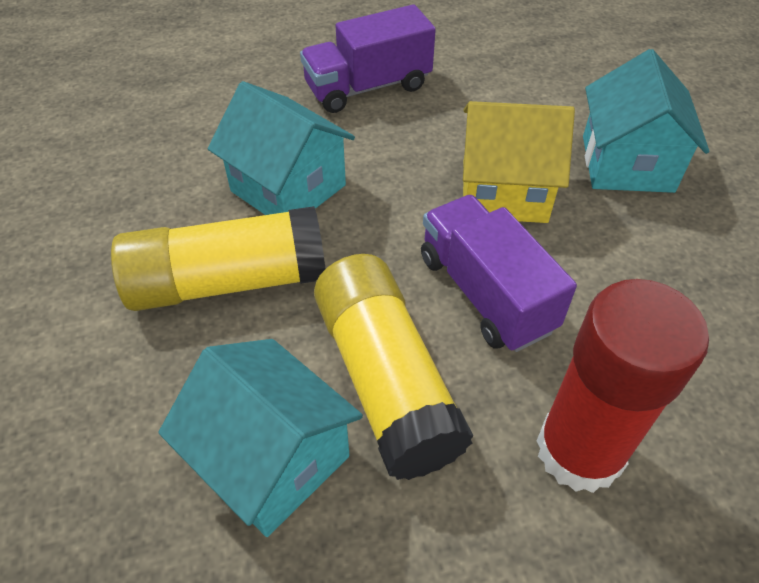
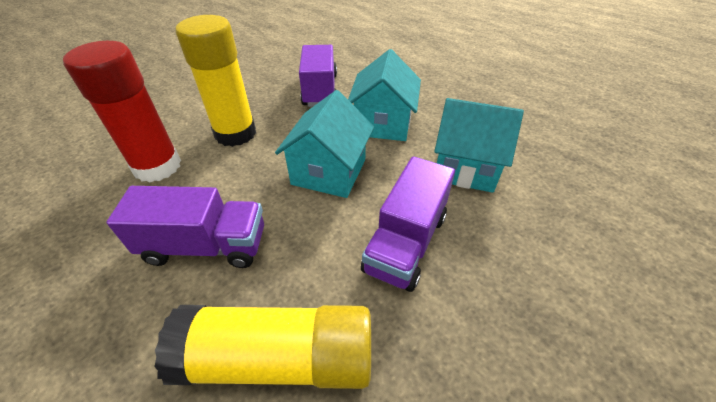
purple truck: [300,4,436,113] [421,195,577,352] = 2 -> [106,186,264,268] [299,45,337,107] [361,156,455,292] = 3
yellow house: [463,101,575,223] = 1 -> none = 0

